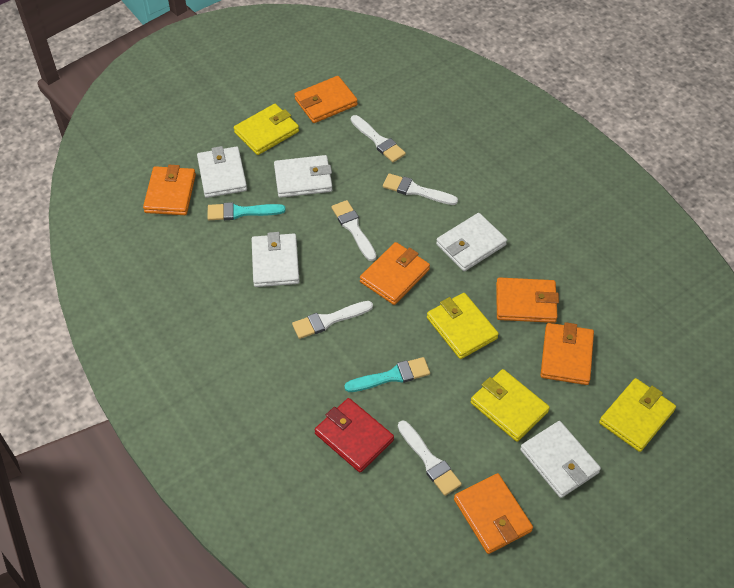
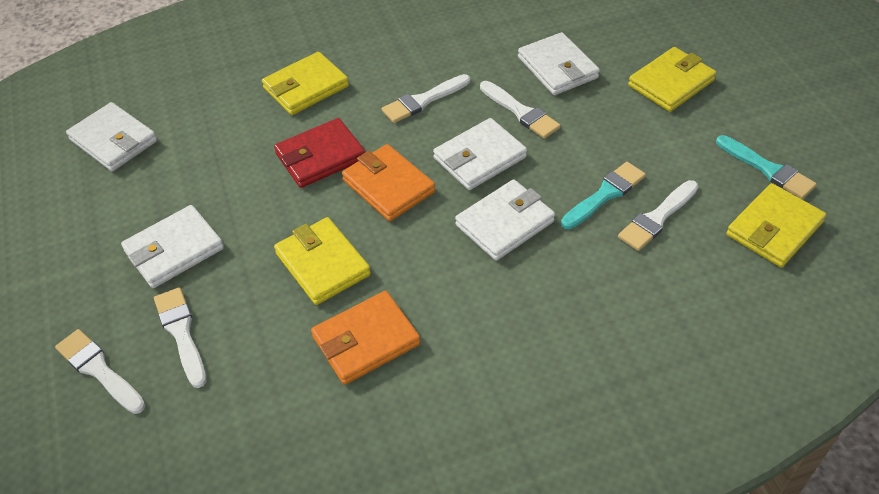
orange wallet: [143,165,196,215] [294,76,358,123] [360,242,430,305] [454,473,533,554] [496,277,559,323] [540,322,594,385] = 6 -> [311,291,421,385] [342,144,435,221] = 2

